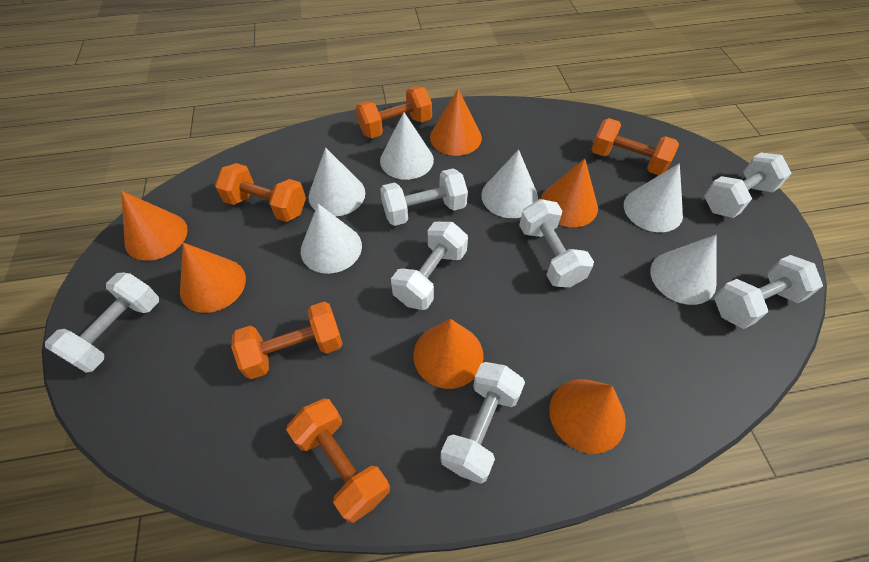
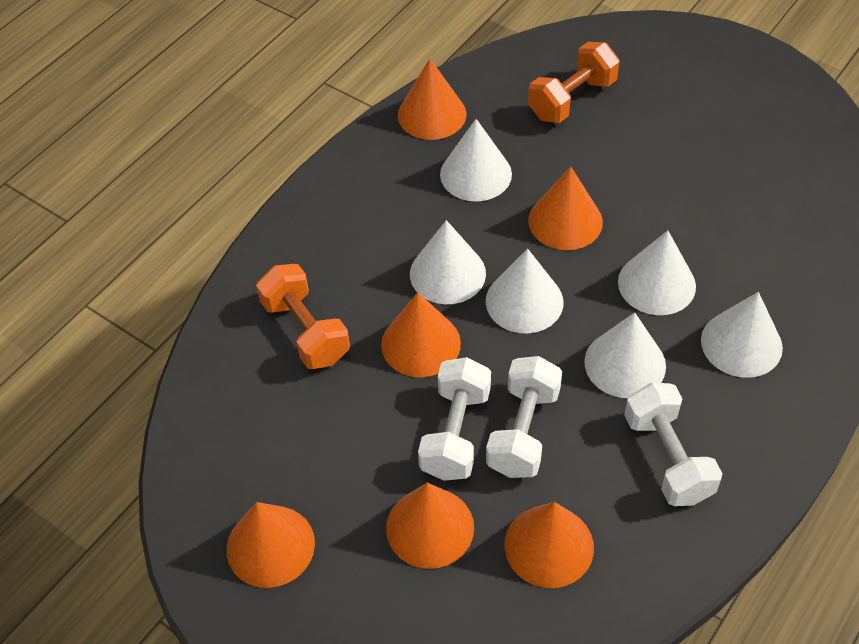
orange dumbbell: [215,163,306,222] [231,302,343,379] [286,399,390,523] [356,86,432,138] [591,118,679,175] = 5 -> [256,264,350,369] [528,42,620,123] = 2
white dumbbell: [45,272,159,373] [380,168,468,226] [391,222,468,310] [440,362,525,484] [519,199,594,287] [704,153,792,218] [714,255,823,329] = 7 -> [418,357,491,481] [486,356,562,478] [624,383,723,506] = 3

